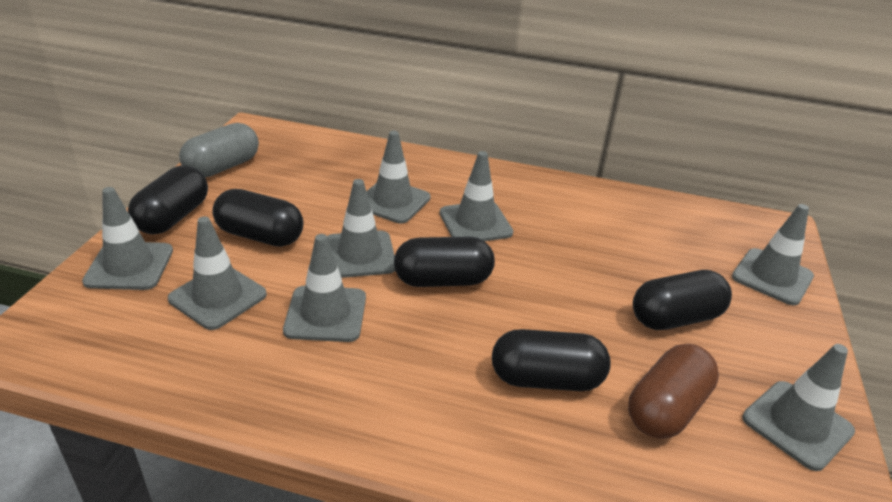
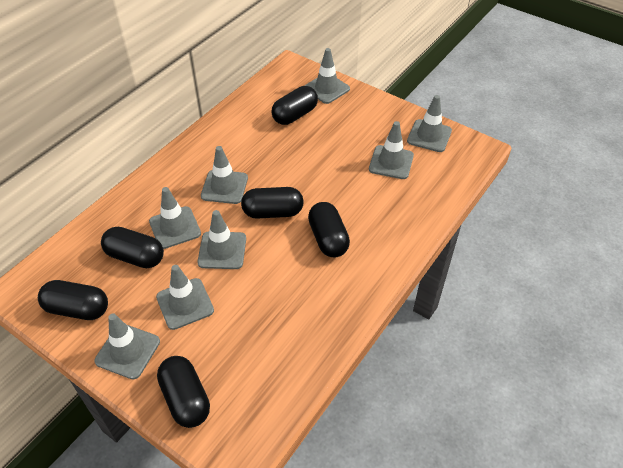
black capsule: [128,166,208,235] [212,189,303,247] [394,236,495,287] [492,329,611,391] [633,270,732,330] = 5 -> [38,280,108,320] [101,227,164,268] [157,356,210,428] [241,187,304,219] [271,86,318,125] [308,202,350,257] = 6
brown capsule: [628,344,719,439] = 1 -> none = 0
grey capsule: [179,123,259,177] = 1 -> none = 0

